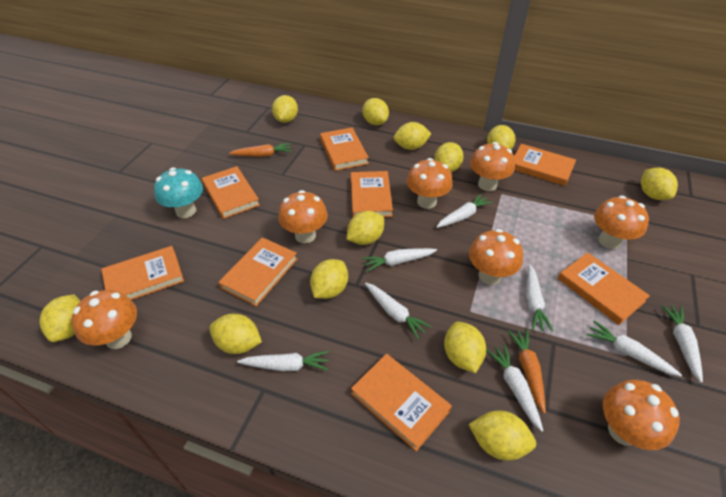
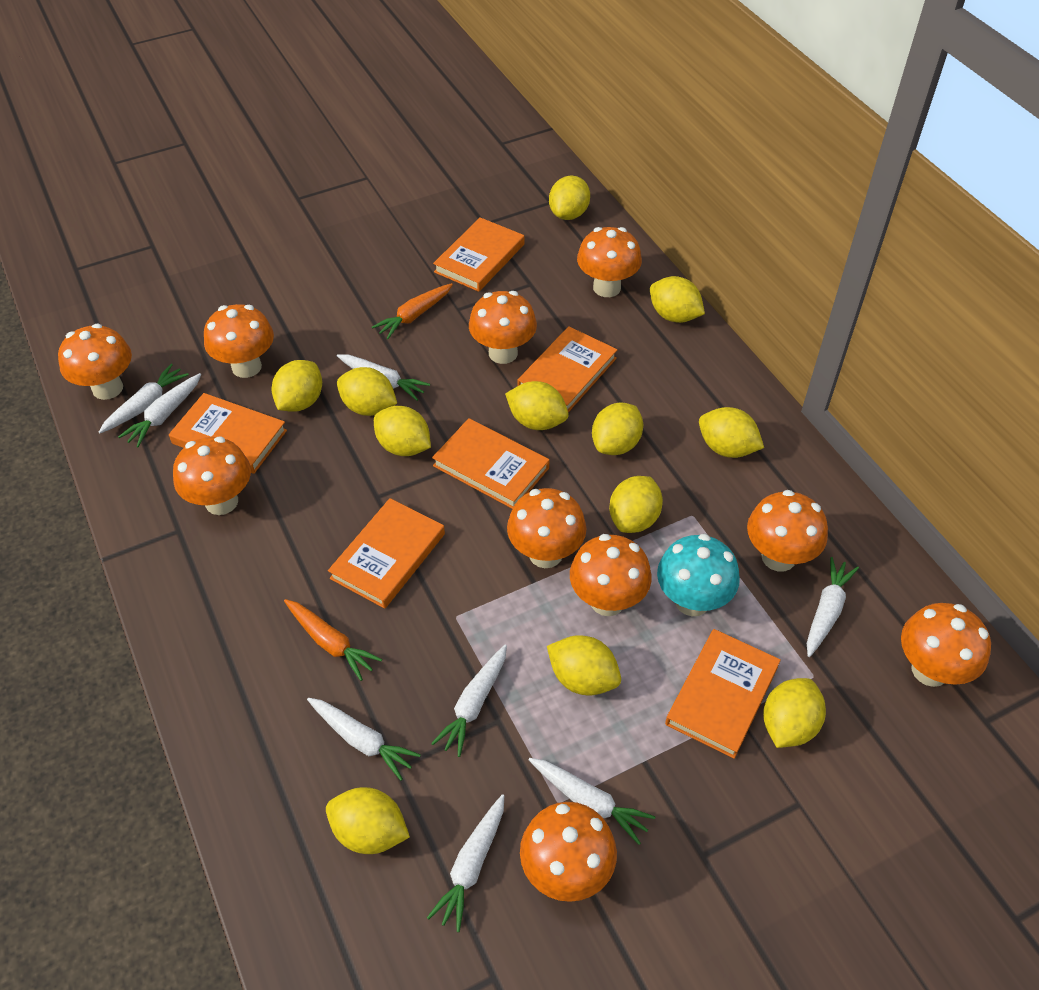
orange book: [102,246,184,300] [202,166,260,219] [218,237,298,306] [320,127,369,171] [351,171,393,217] [351,354,452,451] [514,144,576,186] [558,252,650,325] = 8 -> [169,393,287,474] [328,498,445,609] [432,418,549,509] [433,217,524,292] [518,327,617,412] [665,629,781,759] = 6
orange mushroom: [71,290,137,349] [278,190,328,243] [407,158,453,209] [469,229,523,285] [470,142,515,191] [594,195,649,249] [603,380,680,450] = 7 -> [58,323,132,400] [173,436,251,515] [204,304,274,378] [469,291,537,364] [507,488,586,568] [520,802,617,902] [570,534,652,616] [577,227,642,297] [747,490,828,572] [901,603,991,687] = 10

